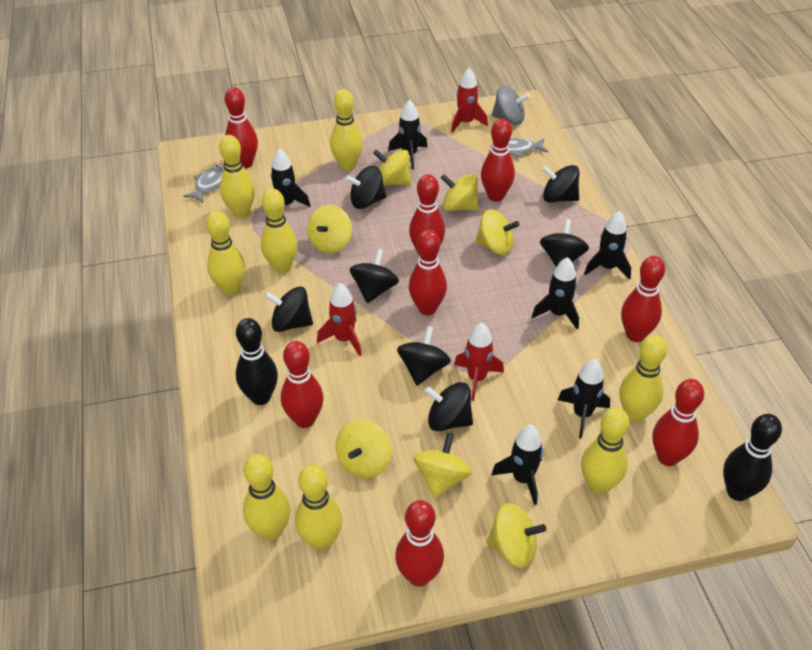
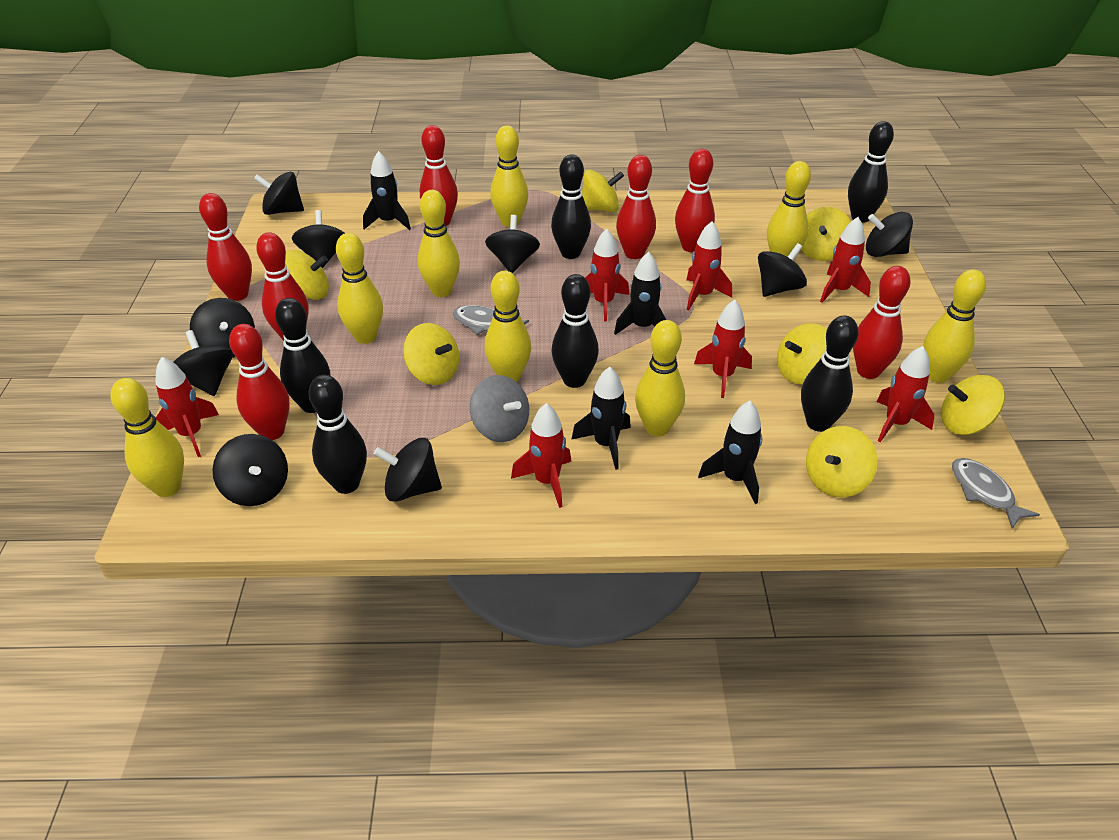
black bowling pin: [236,318,278,405] [723,414,782,501] = 2 -> [275,298,330,413] [309,375,367,494] [551,155,591,259] [551,274,599,388] [801,315,859,432] [848,121,894,223] = 6
black rocket: [271,148,310,207] [388,99,427,170] [491,425,543,505] [532,257,579,330] [558,359,610,439] [584,211,631,280] = 6 -> [363,151,411,230] [571,367,631,470] [614,252,666,335] [698,401,762,504] = 4
black spinning top: [265,287,313,332] [345,166,386,209] [350,249,399,303] [397,326,451,385] [425,382,473,431] [540,219,589,267] [542,165,579,203] = 7 -> [174,330,233,396] [190,298,255,358] [212,434,288,506] [254,172,304,215] [292,210,345,268] [374,438,442,502] [485,215,540,273] [758,243,807,297] [866,212,913,257] = 9
red bowling pin: [225,87,258,169] [281,341,324,428] [395,500,444,586] [409,174,445,255] [409,229,447,315] [481,119,515,202] [621,256,665,342] [652,379,704,466] = 8 -> [199,193,252,301] [229,324,290,440] [256,232,309,341] [420,125,458,226] [616,155,656,259] [675,149,715,252] [853,266,911,379] = 7
red rocket: [317,283,362,356] [451,68,488,133] [454,322,504,401] = 3 -> [155,357,219,457] [511,403,571,508] [585,229,629,322] [686,221,732,310] [694,300,752,398] [820,217,871,303] [877,346,935,442] = 7

